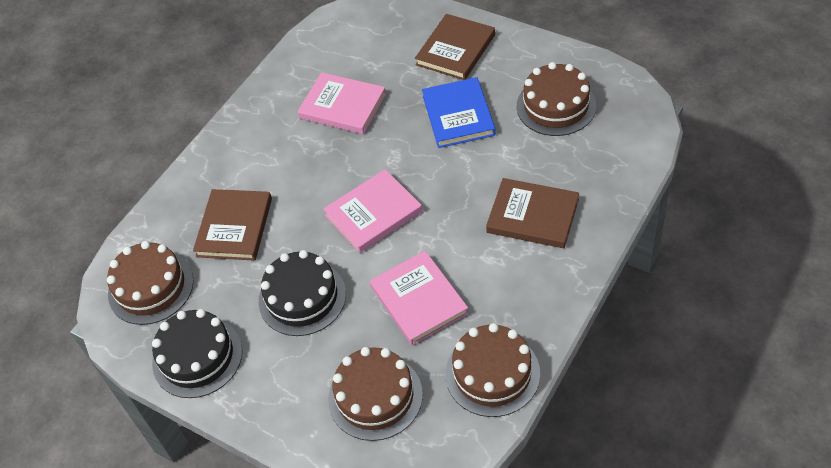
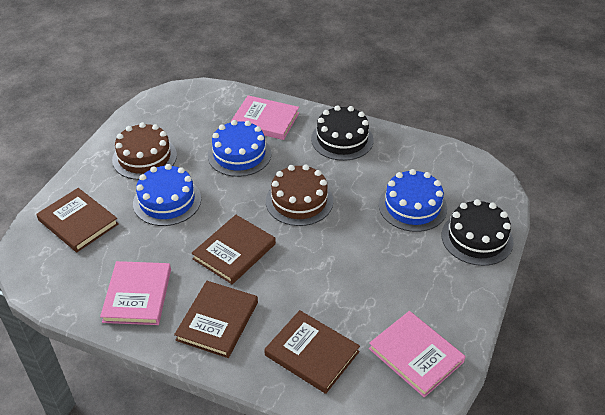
blue book: [422,77,496,148] = 1 -> none = 0
blue cake: none = 0 -> [133,164,201,226] [208,120,271,177] [379,169,447,232] = 3
brown book: [193,189,272,261] [415,14,495,80] [486,178,579,248] = 3 -> [36,188,118,252] [174,281,258,358] [192,215,276,284] [264,310,360,394] = 4
brown cake: [107,241,194,325] [328,347,423,441] [446,323,540,417] [517,62,596,136] = 4 -> [112,122,177,180] [266,164,333,226] = 2

